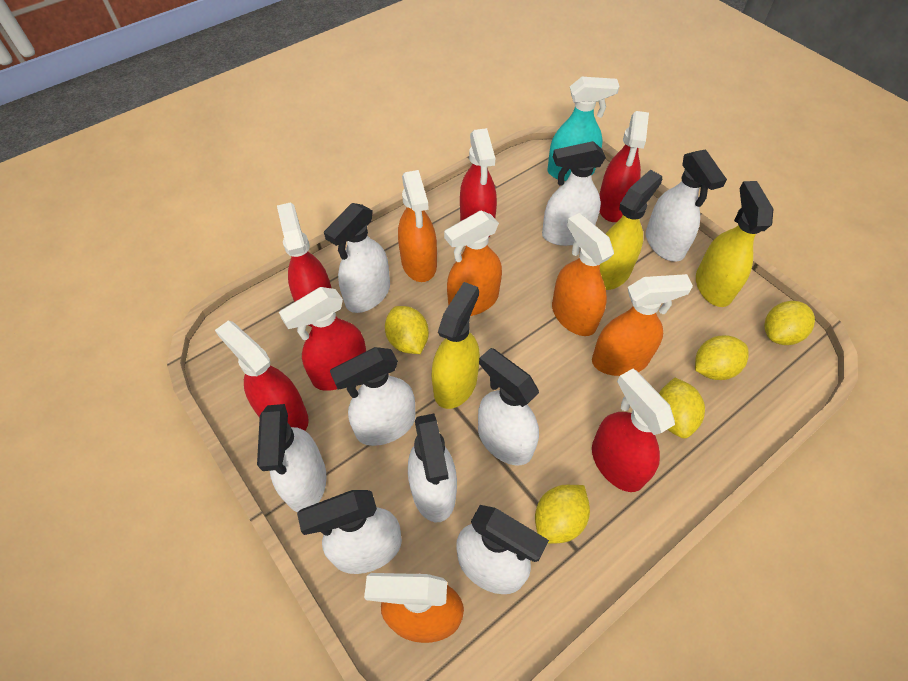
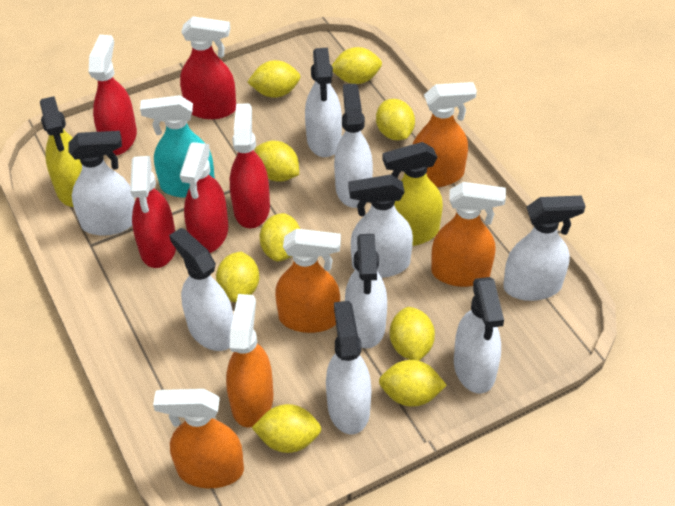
red spray bottle: [215,320,309,430] [277,202,331,327] [279,287,366,391] [460,128,497,237] [592,369,675,492] [599,111,649,222] = 6 -> [89,35,137,155] [130,156,176,268] [180,17,236,119] [180,143,228,253] [230,104,270,228] = 5
yellow lemon: [385,306,429,354] [535,485,590,543] [659,378,705,438] [695,335,749,380] [764,301,815,345] = 5 -> [216,251,259,302] [247,60,301,98] [252,404,321,453] [254,141,299,182] [259,213,300,261] [332,47,382,84] [376,99,415,140] [379,360,447,407] [390,307,435,361] = 9
yellow spray bottle: [431,282,480,409] [600,170,662,290] [696,181,773,307] = 3 -> [40,96,82,207] [383,142,443,246] = 2

